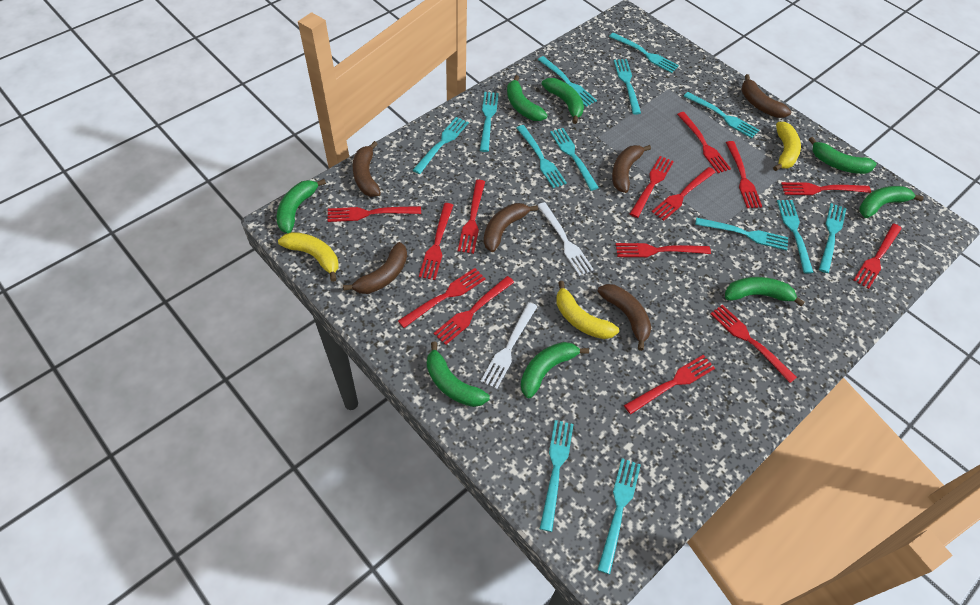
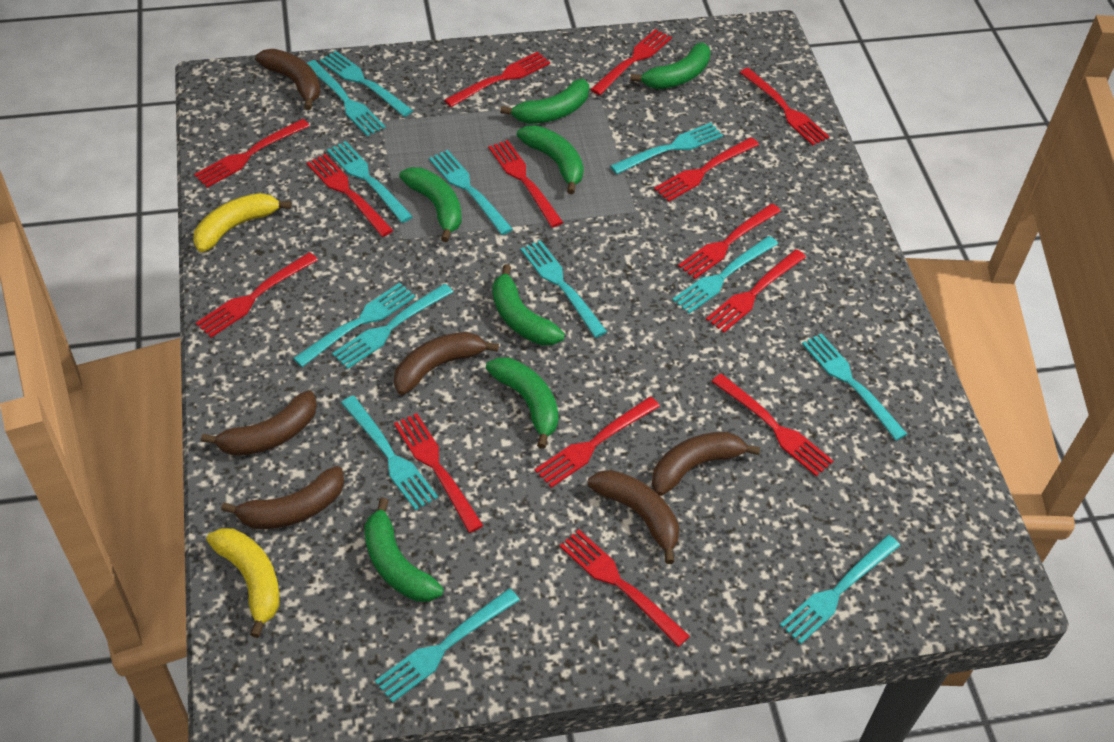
green banana: [277,179,326,233] [427,342,490,407] [507,75,548,121] [521,342,589,398] [542,78,584,124] [725,277,805,307] [809,137,877,174] [859,186,923,218] = 8 -> [364,498,444,602] [399,167,461,242] [486,357,559,449] [492,264,565,345] [500,79,589,124] [517,125,584,194] [630,43,711,89] = 7
white fork: [480,302,538,389] [538,202,594,276] = 2 -> none = 0
yellow banana: [278,232,338,282] [556,281,619,339] [773,122,801,171] = 3 -> [193,193,292,252] [207,528,280,638] = 2

